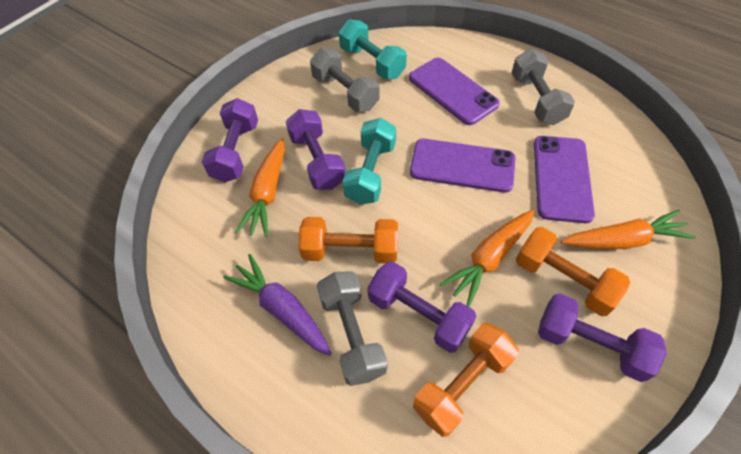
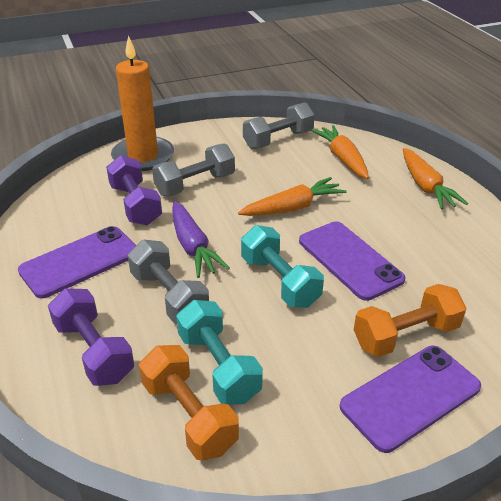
orange candle: none = 0 -> [111,35,174,171] = 1
orange dumbbell: [299,217,398,264] [413,323,519,437] [516,227,630,316] = 3 -> [139,345,239,461] [354,284,467,357] = 2
purple dumbbell: [202,98,258,182] [286,109,346,190] [367,261,476,353] [538,293,666,382] = 4 -> [48,288,134,386] [106,155,162,225] = 2

